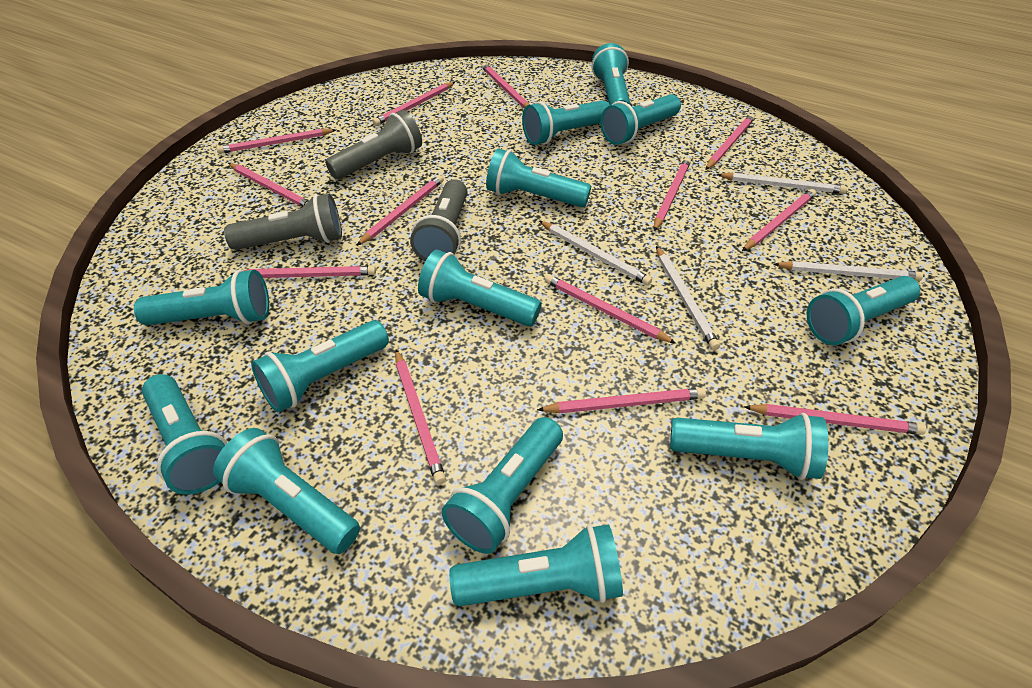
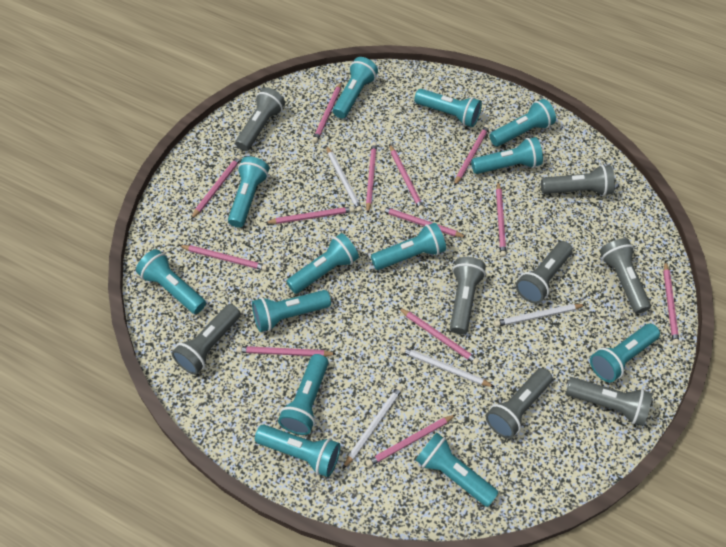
grey flashlight: [224,194,342,250] [325,110,422,180] [410,180,468,261] = 3 -> [172,304,241,375] [235,87,285,151] [450,257,486,334] [486,368,553,439] [516,241,573,303] [541,165,615,196] [566,377,652,426] [600,238,651,314] = 8

